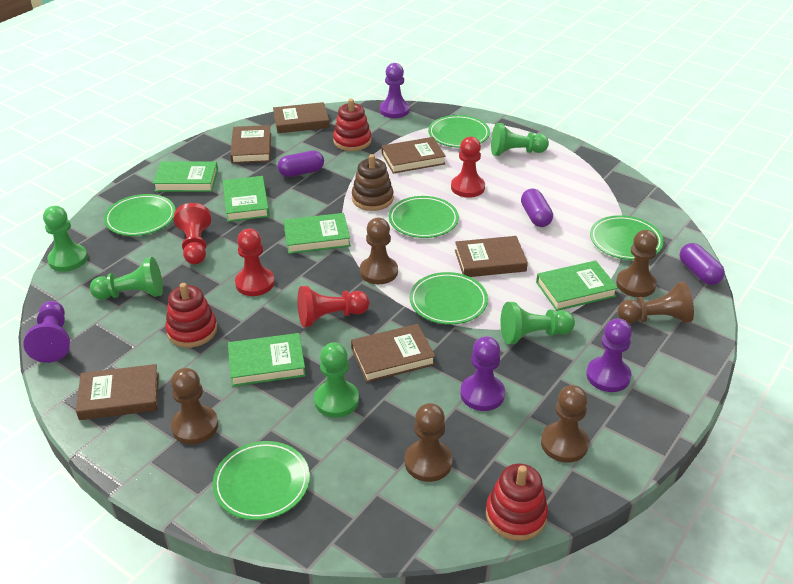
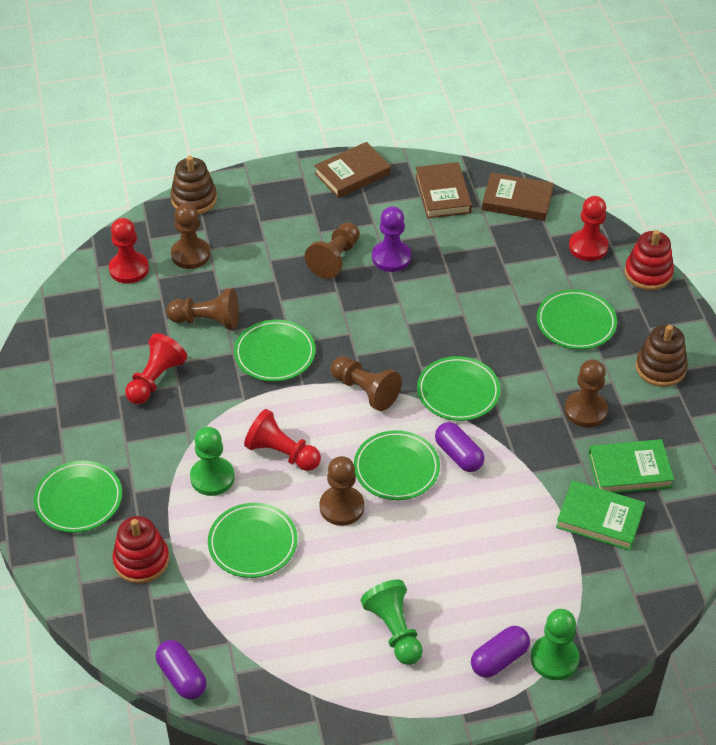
brown book: [76,364,159,420] [230,125,271,164] [273,102,330,133] [351,324,435,382] [382,137,446,174] [455,236,528,277] = 6 -> [314,142,391,198] [415,162,472,218] [482,172,554,221] = 3
brown stacking toy: [352,154,394,211] = 1 -> [171,156,217,214] [636,325,688,387] = 2
green book: [153,161,218,192] [223,176,270,222] [228,333,306,387] [283,213,351,254] [536,260,618,311] = 5 -> [556,480,645,551] [588,439,674,493] = 2
green pawn: [43,206,88,272] [90,257,163,300] [314,342,359,418] [491,123,549,156] [500,302,575,344] = 5 -> [190,427,235,496] [360,580,423,665] [531,609,580,680] = 3
purple pawn: [23,301,70,363] [380,63,410,118] [460,336,505,411] [586,319,632,392] = 4 -> [372,206,411,272] = 1
red stacking toy: [165,283,217,348] [333,99,372,151] [486,464,548,541] = 3 -> [112,516,169,584] [625,230,674,290] = 2

